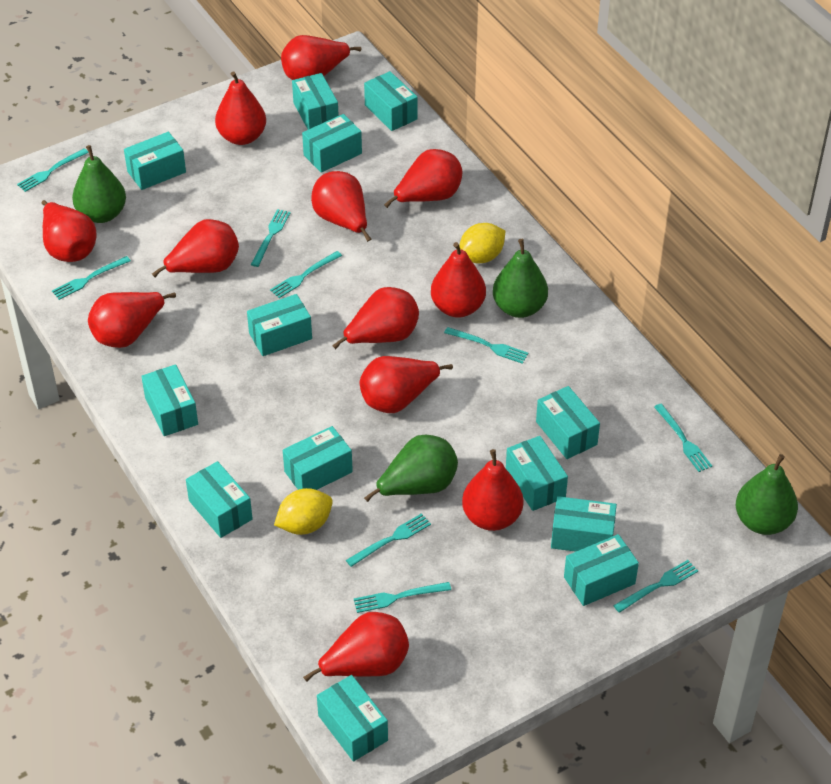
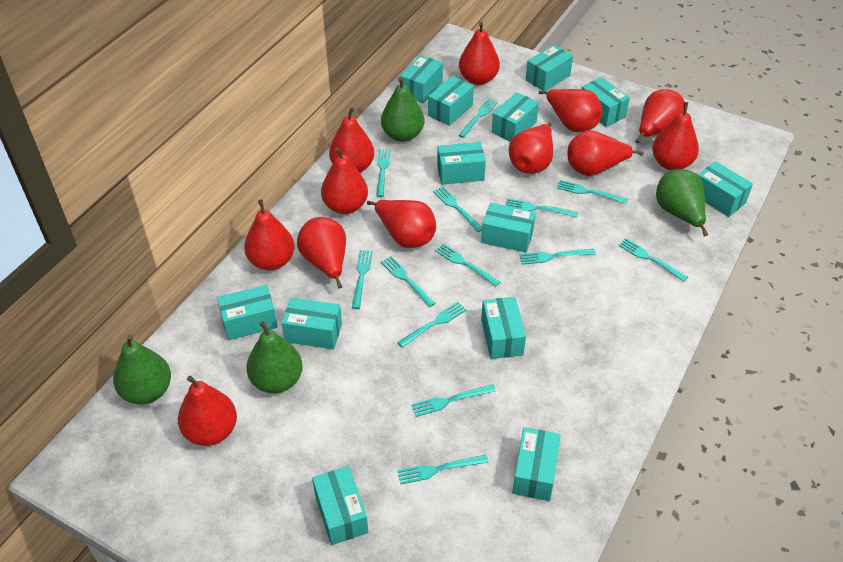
turquoise fork: [17,148,89,192] [52,256,131,300] [251,209,291,267] [270,251,342,298] [346,513,431,567] [354,582,451,613] [444,327,528,364] [613,560,698,613] [654,404,712,472] = 9 -> [352,250,373,309] [376,149,390,197] [381,256,436,307] [397,302,467,348] [397,455,488,484] [411,384,496,417] [433,186,482,232] [435,243,500,287] [459,99,498,138] [505,198,578,217] [520,249,596,265] [557,180,628,204] [618,238,688,282] = 13
yellow lemon: [274,488,333,535] [459,223,505,263] = 2 -> none = 0

